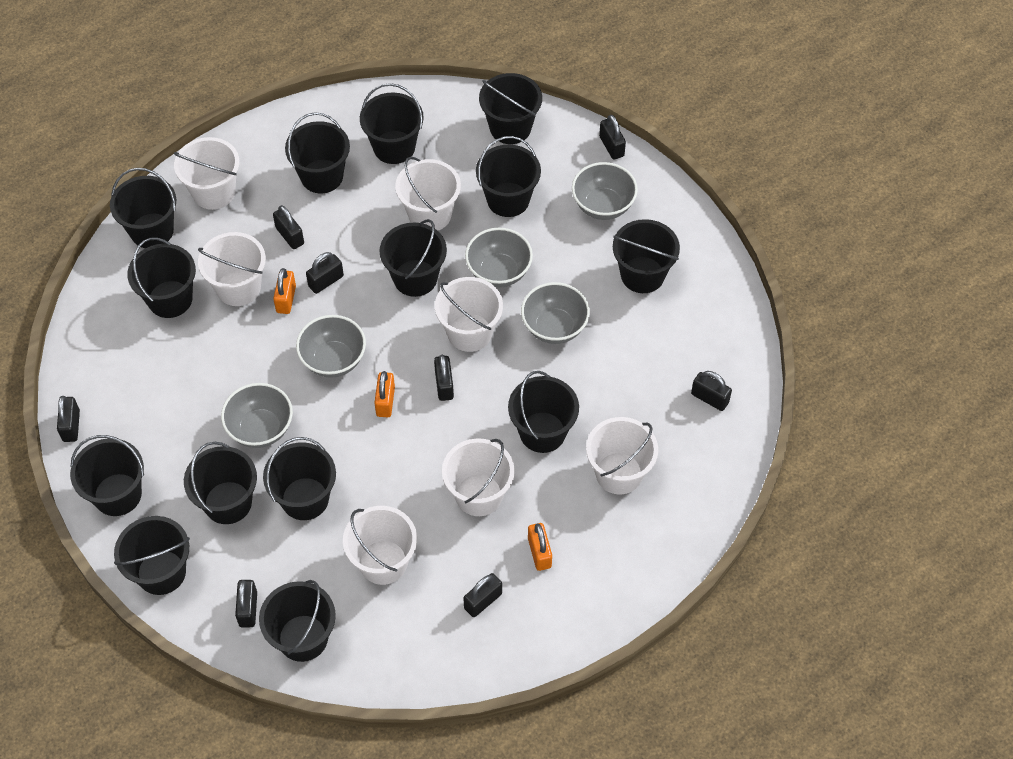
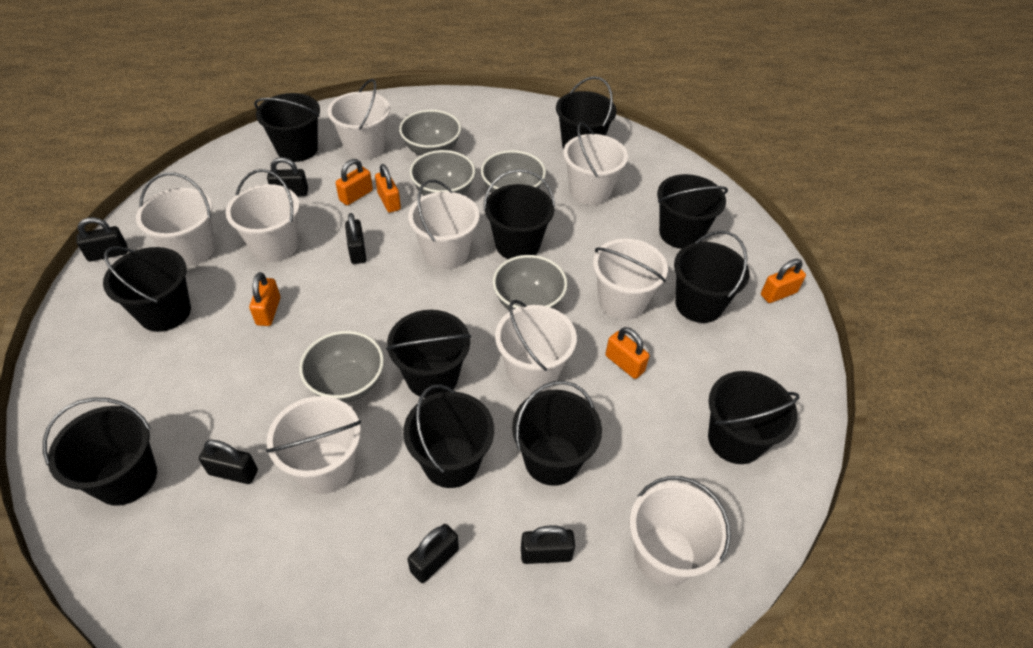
black bucket: [70,435,144,516] [110,168,176,248] [114,516,190,595] [127,237,196,318] [184,442,257,524] [259,580,336,662] [263,437,336,520] [285,112,350,194] [360,83,424,164] [379,219,447,297] [476,136,541,217] [479,73,542,144] [508,371,579,453] [613,219,680,293] = 14 -> [43,397,157,506] [103,246,191,332] [254,93,320,162] [386,310,471,398] [403,384,494,488] [483,169,555,259] [512,381,602,486] [556,76,617,150] [657,174,728,249] [674,231,750,323] [708,371,800,464] = 11
black padlock: [57,396,80,442] [235,580,257,628] [273,205,304,249] [306,252,344,294] [434,354,454,401] [463,573,502,617] [599,115,626,159] [691,371,732,411] = 8 -> [76,217,128,262] [199,440,258,484] [267,157,308,196] [345,213,366,264] [407,524,459,583] [521,525,575,564] = 6
orange padlock: [273,268,296,314] [374,371,395,417] [528,523,552,571] = 3 -> [249,272,280,326] [336,159,373,205] [375,164,401,213] [605,327,650,379] [761,259,806,303] = 5
white bucket: [174,137,239,210] [198,232,266,306] [343,506,417,585] [395,157,461,231] [435,277,503,352] [442,438,515,516] [586,417,658,495] = 7 -> [136,173,215,267] [226,169,300,262] [266,396,361,494] [327,79,390,160] [408,180,480,269] [495,300,577,393] [563,122,628,205] [593,238,668,320] [629,476,731,586] = 9

